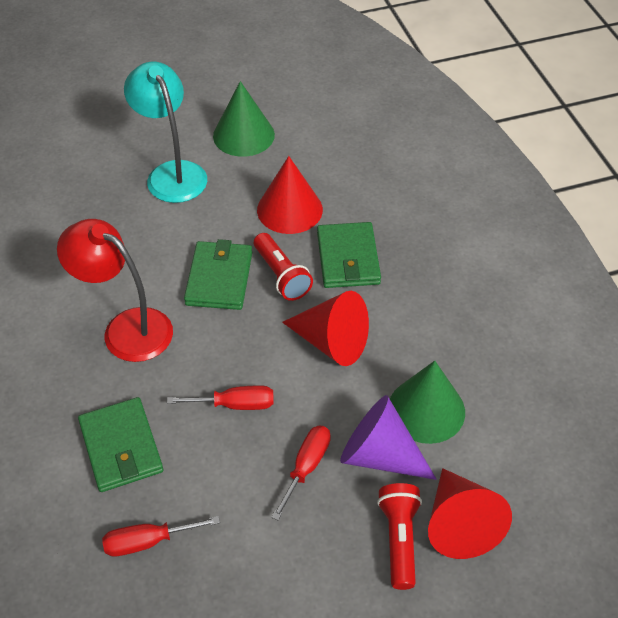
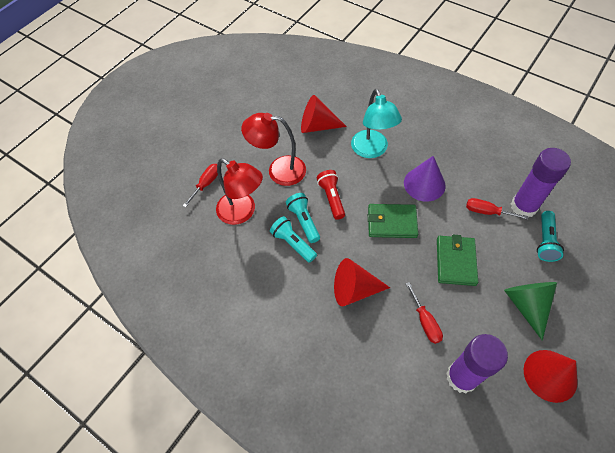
green cone: [213,81,275,157] [390,361,465,444] = 2 -> [504,282,557,341] = 1
green wallet: [78,397,163,492] [184,239,252,310] [317,222,381,288] = 3 -> [368,204,418,238] [437,235,478,286] = 2
purple glue stick: none = 0 -> [446,334,508,393] [511,148,571,217] = 2
red flashlight: [254,233,313,301] [377,483,422,590] = 2 -> [317,170,345,220] = 1
red lamp: [57,219,173,362] = 1 -> [216,158,263,225] [241,113,306,186] = 2
turquoise flashlight: none = 0 -> [270,216,317,263] [286,193,320,243] [537,211,564,262] = 3

